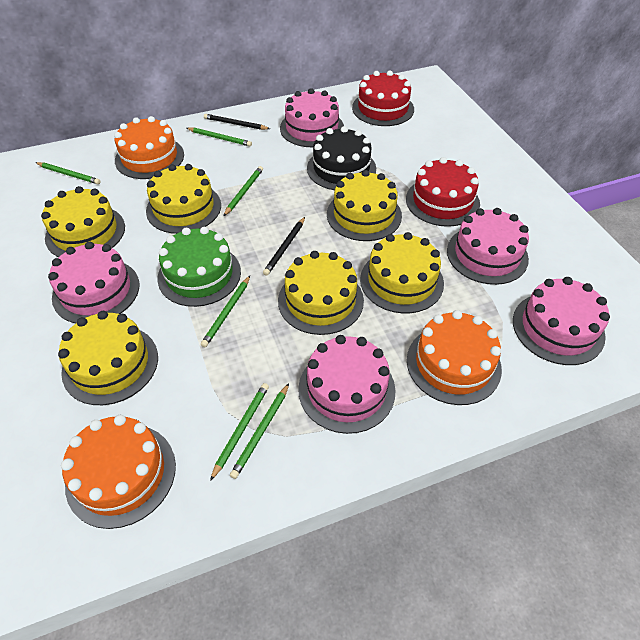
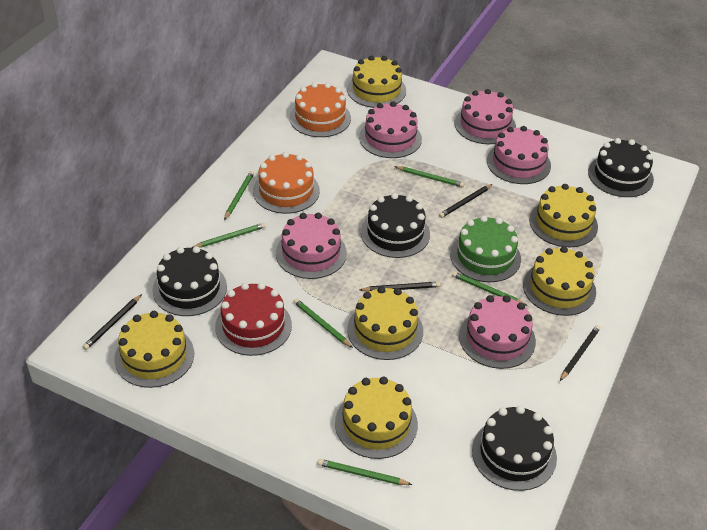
black cake: [307,126,376,190] = 1 -> [152,246,227,316] [361,193,430,258] [472,406,557,491] [588,138,654,197] = 4
black pencil: [204,114,270,130] [263,217,305,276] = 2 -> [83,294,142,350] [360,282,441,292] [439,184,493,218] [560,325,600,381] = 4
orange cake: [61,415,176,529] [114,116,184,179] [407,310,502,405] = 3 -> [253,152,320,214] [290,82,351,137] = 2
red cake: [352,71,414,126] [406,157,480,227] = 2 -> [215,283,292,356] = 1

